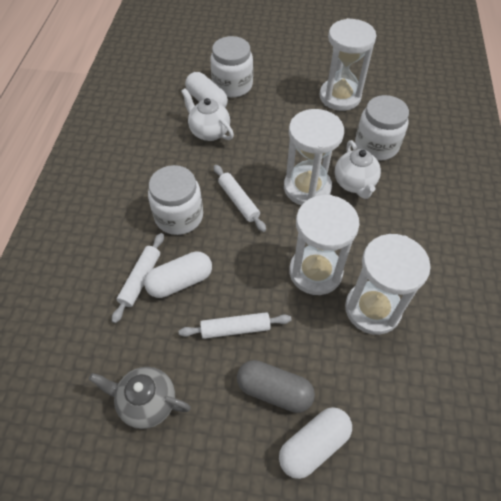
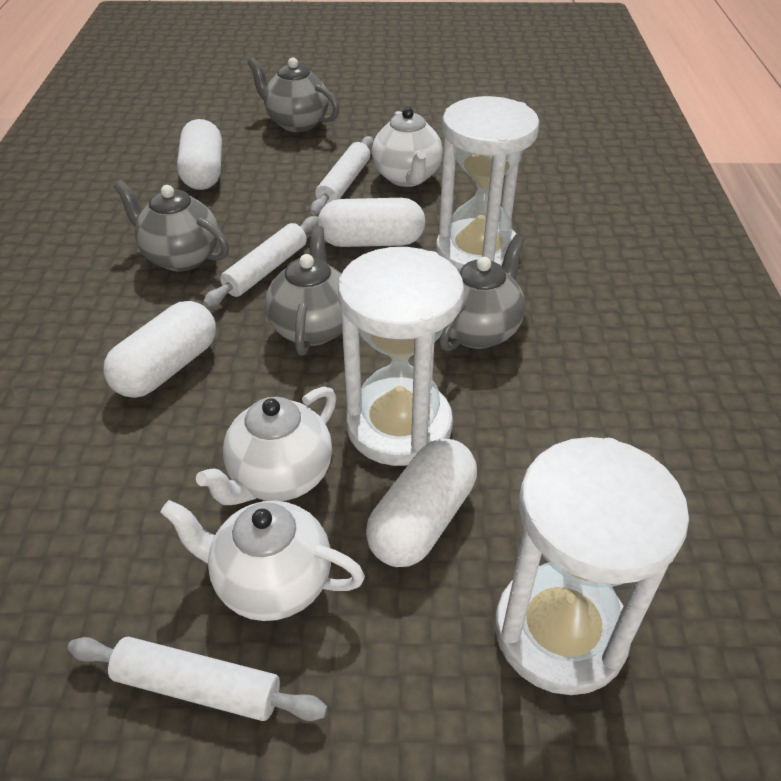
grey capsule: [237,360,315,413] = 1 -> none = 0
grey teapot: [89,367,191,429] = 1 -> [114,180,229,271] [247,57,339,132] [265,226,342,356] [439,235,525,352] = 4
white capsule: [144,251,212,298] [185,72,228,108] [279,407,352,479] = 3 -> [103,301,216,398] [177,119,222,190] [317,198,425,247] [366,438,477,567] = 4
white hourglass: [284,109,344,205] [289,195,360,295] [320,18,376,111] [345,234,431,335] = 4 -> [338,247,464,466] [436,96,539,270] [495,437,689,695] = 3
white jar: [148,165,203,235] [210,36,253,98] [355,95,409,161] = 3 -> none = 0
white teapot: [181,88,234,141] [335,140,381,199] = 2 -> [160,500,365,621] [196,387,336,505] [372,107,443,187] = 3

